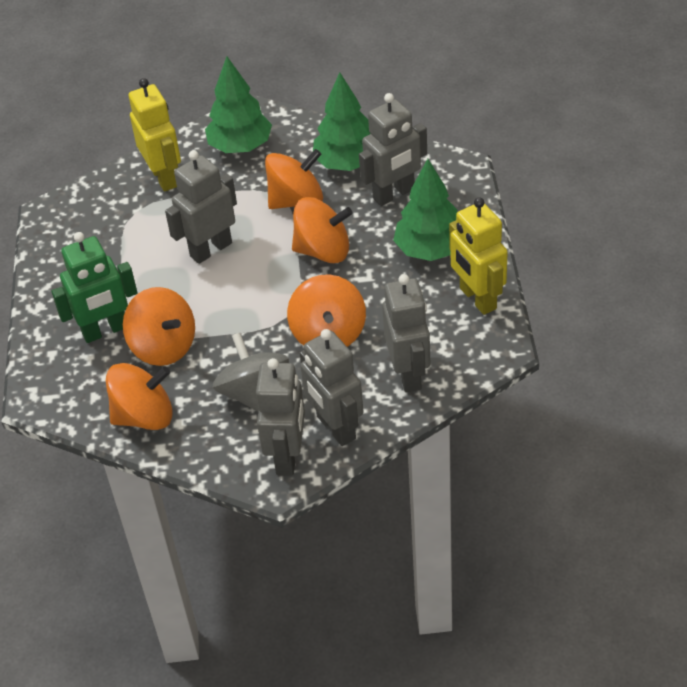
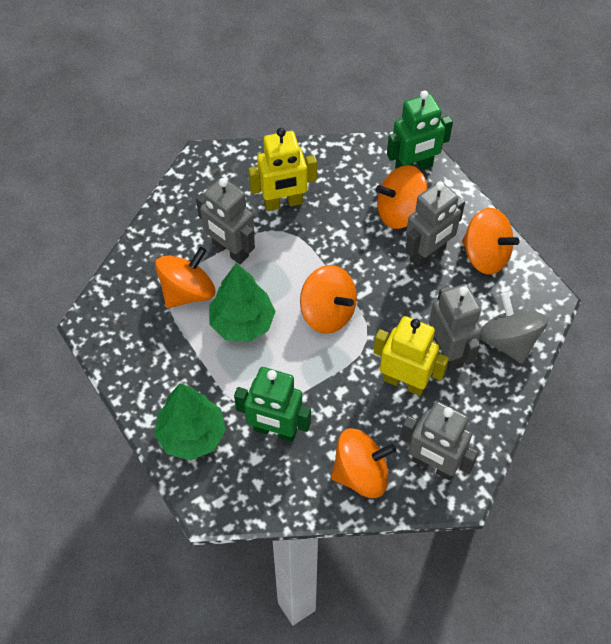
green robot: [51,232,137,343] = 1 -> [234,367,311,442] [387,91,453,170] = 2
green tree: [205,56,272,153] [313,72,371,171] [393,159,457,261] = 3 -> [154,383,226,461] [209,263,276,342] = 2
grey robot: [165,150,237,264] [256,358,305,476] [300,329,363,446] [359,93,427,206] [382,274,430,392] = 5 -> [196,177,255,264] [400,401,478,480] [405,181,465,268] [429,284,481,371] = 4

